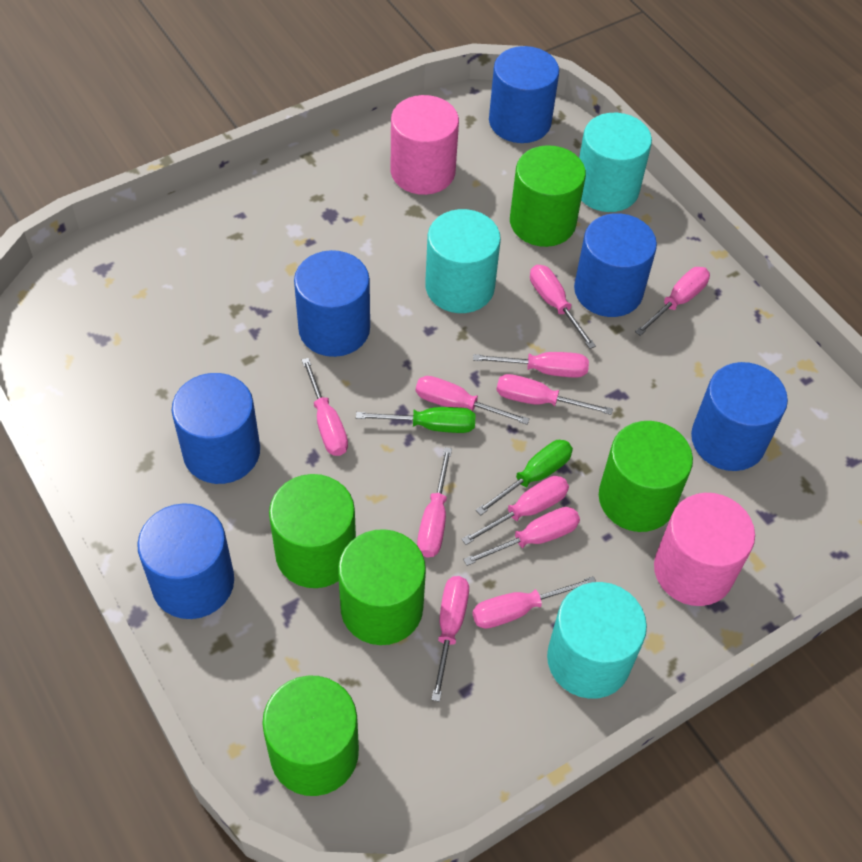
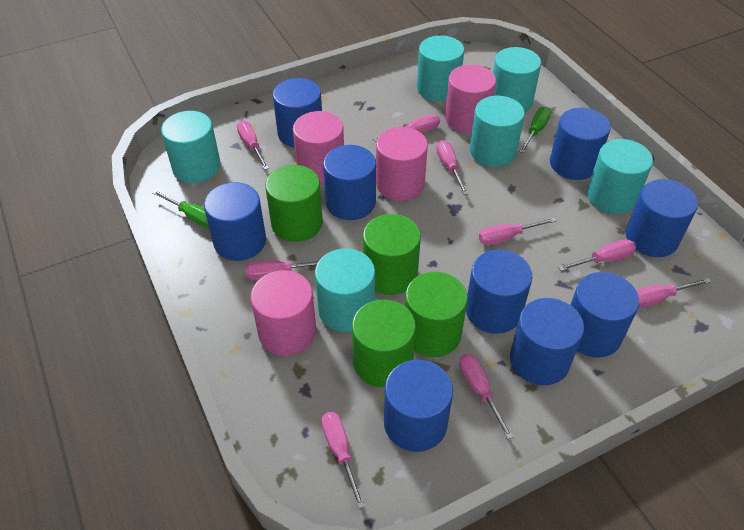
blue cylinder: [137,503,234,619] [172,373,260,484] [294,250,370,357] [489,46,559,143] [574,213,657,317] [691,362,788,471] = 6 -> [204,182,266,261] [273,78,322,148] [323,145,376,220] [384,360,453,452] [466,250,532,334] [510,298,584,385] [550,108,611,180] [571,272,639,358] [626,179,698,257] = 9
green cylinder: [262,675,359,796] [269,474,356,588] [338,529,426,645] [510,145,586,247] [599,421,693,532] = 5 -> [265,165,323,242] [352,300,416,387] [363,214,421,295] [405,272,468,357] = 4
pink cylinder: [391,95,459,195] [654,493,755,606] = 2 -> [250,270,316,356] [293,111,344,184] [376,127,428,201] [445,65,496,133] = 4
pink screwdriver: [302,358,348,456] [416,376,530,425] [417,447,452,557] [431,576,469,702] [461,476,569,545] [463,507,580,566] [472,576,596,629] [473,352,589,378] [496,374,613,415] [530,265,596,349] [635,267,710,336] = 11 -> [237,121,269,170] [245,260,319,280] [321,412,365,509] [373,114,440,142] [436,140,468,195] [459,354,513,439] [479,217,557,245] [558,239,636,271] [636,278,711,308] = 9
turquoise cylinder: [425,209,501,313] [547,582,647,699] [579,113,652,212] = 3 -> [161,111,221,183] [315,248,375,332] [417,35,464,102] [470,96,525,167] [493,47,541,112] [587,139,653,214] = 6

